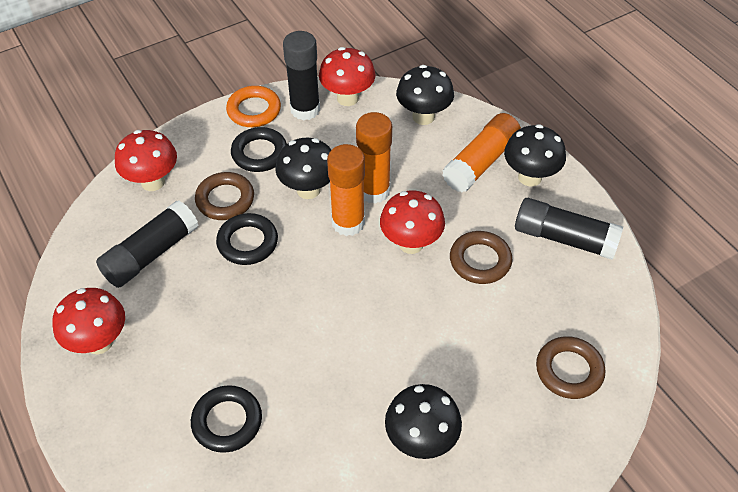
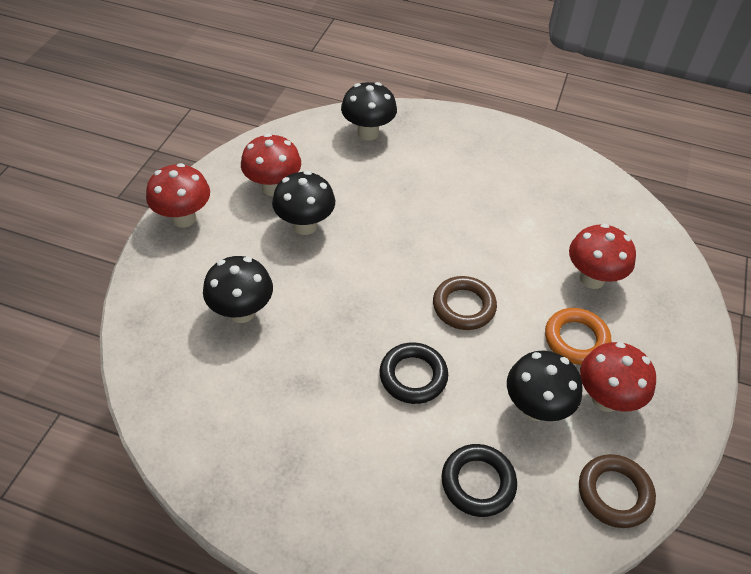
black glue stick: [96,201,199,288] [283,31,320,120] [515,198,623,260] = 3 -> none = 0
black ring: [191,385,262,453] [216,213,278,265] [231,127,287,172] = 3 -> [379,342,448,404] [442,444,517,517] = 2
brown ring: [195,172,254,220] [450,231,513,284] [536,336,606,399] = 3 -> [433,276,497,330] [579,454,656,528] = 2
orange glue stick: [327,144,365,236] [356,112,392,204] [442,113,521,193] = 3 -> none = 0

